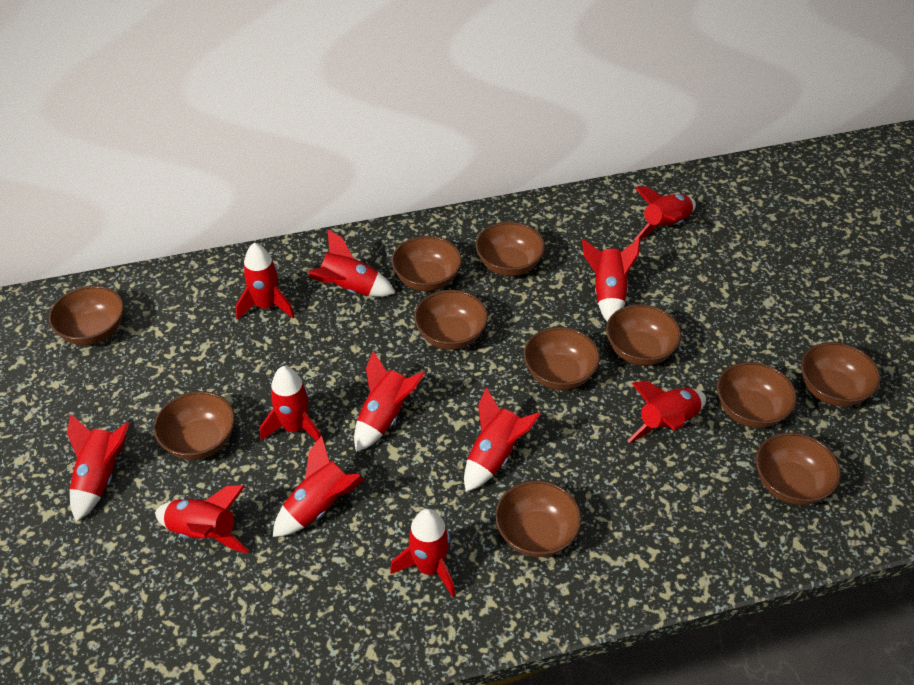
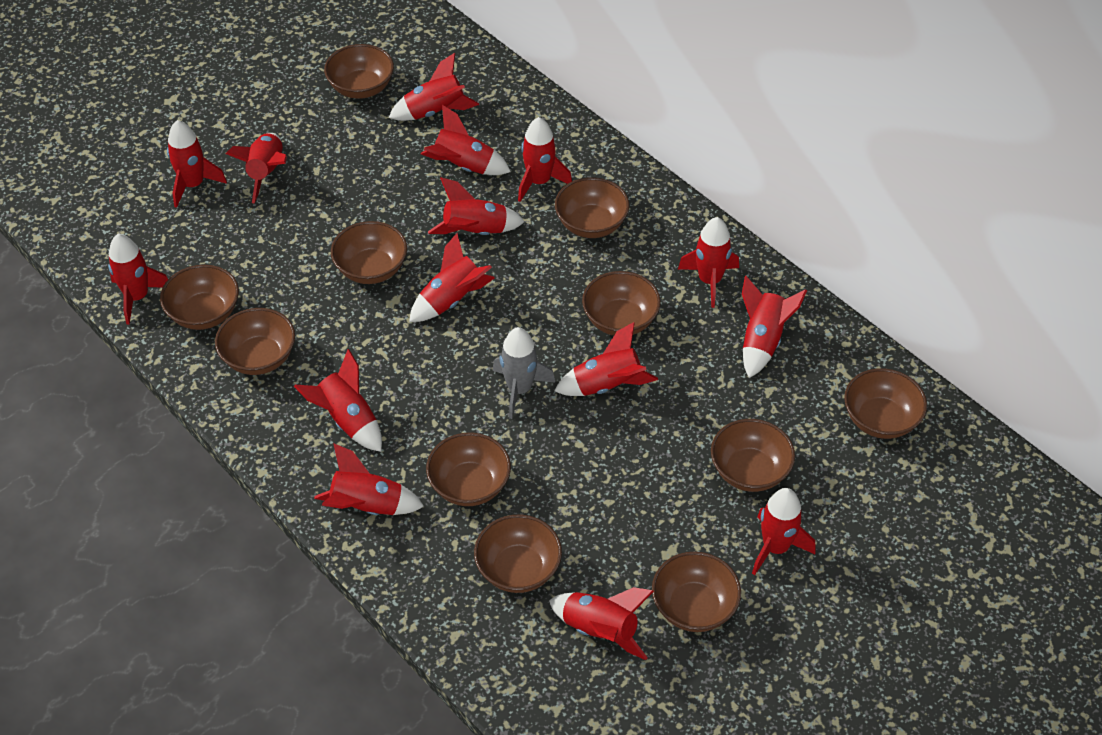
grey rocket: none = 0 -> [492,327,555,419] = 1
red rocket: [67,413,130,522] [155,485,249,554] [236,243,295,320] [260,366,321,441] [273,436,365,537] [308,229,395,297] [354,351,425,452] [390,509,456,597] [464,387,541,492] [582,238,641,322] [627,381,706,443] [634,186,696,241] = 12 -> [108,234,168,325] [167,120,227,208] [226,133,287,204] [294,349,382,452] [314,443,424,515] [389,53,479,121] [409,233,495,322] [421,105,511,175] [428,177,525,235] [518,117,572,202] [549,587,654,660] [555,322,658,396] [678,217,739,308] [742,276,807,378] [752,488,815,575] = 15

